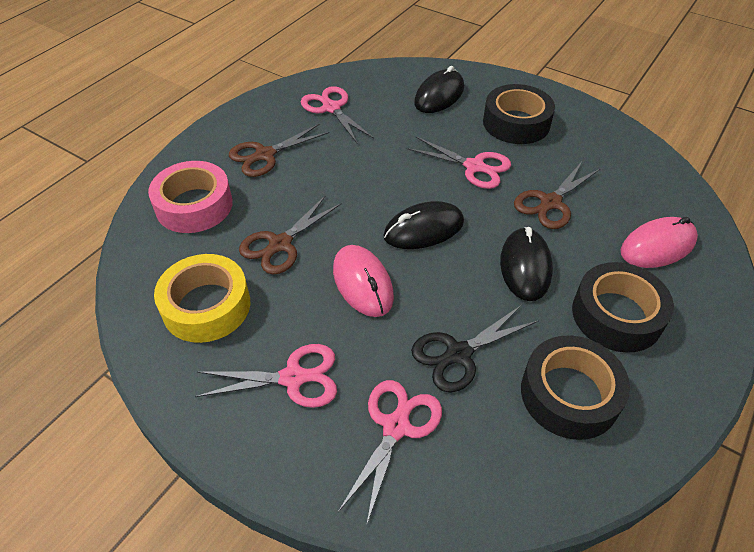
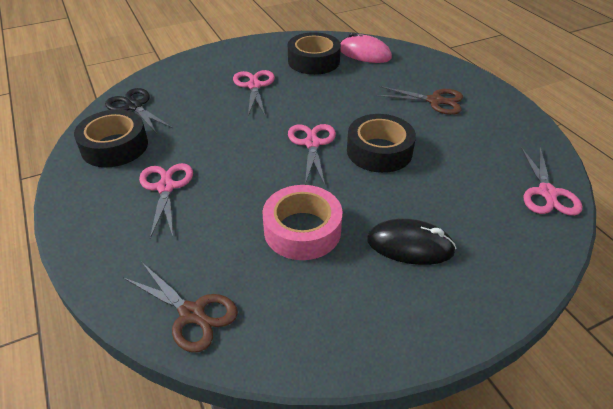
black mouse: [383,201,464,249] [414,66,464,113] [500,227,553,301] = 3 -> [367,218,457,265] = 1
brown scissors: [229,124,330,177] [239,195,342,275] [514,162,600,229] = 3 -> [123,263,238,353] [376,86,463,115] = 2
pink mouse: [333,245,394,317] [621,217,698,268] = 2 -> [340,32,392,63] = 1
yellow tape: [154,254,250,343] = 1 -> none = 0

